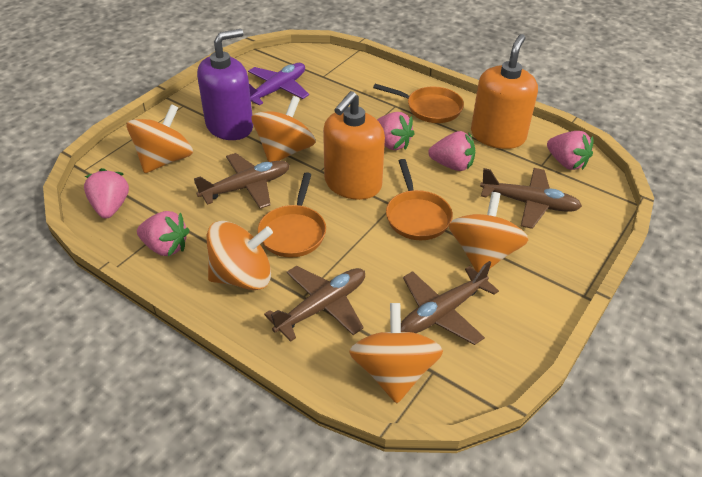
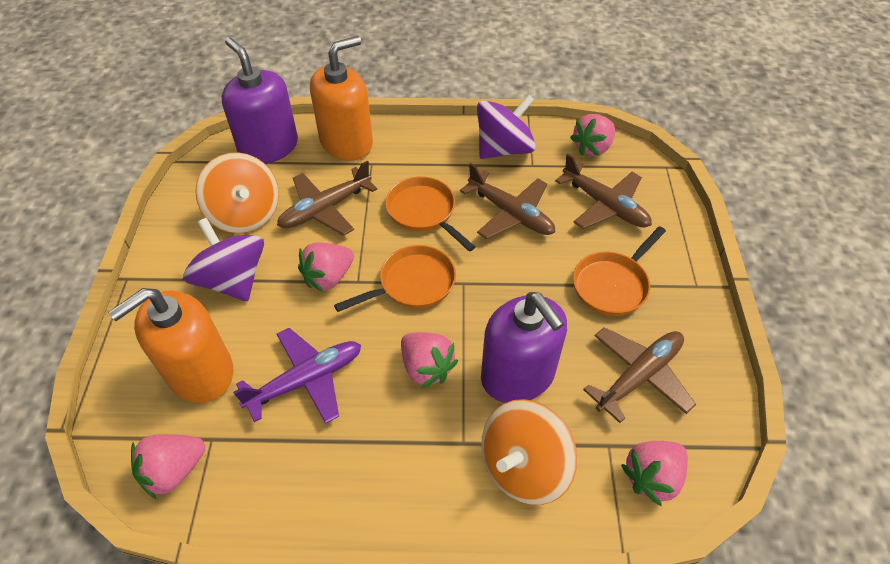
orange spinning top: [127,104,193,173] [207,221,273,290] [252,96,316,162] [349,303,443,403] [449,192,528,272] = 5 -> [195,152,279,234] [481,399,577,505] = 2
purple soap dispenser: [197,29,253,140] = 1 -> [221,37,298,164] [481,292,567,403] = 2
purple spinning top: none = 0 -> [183,218,264,301] [477,94,536,159] = 2

